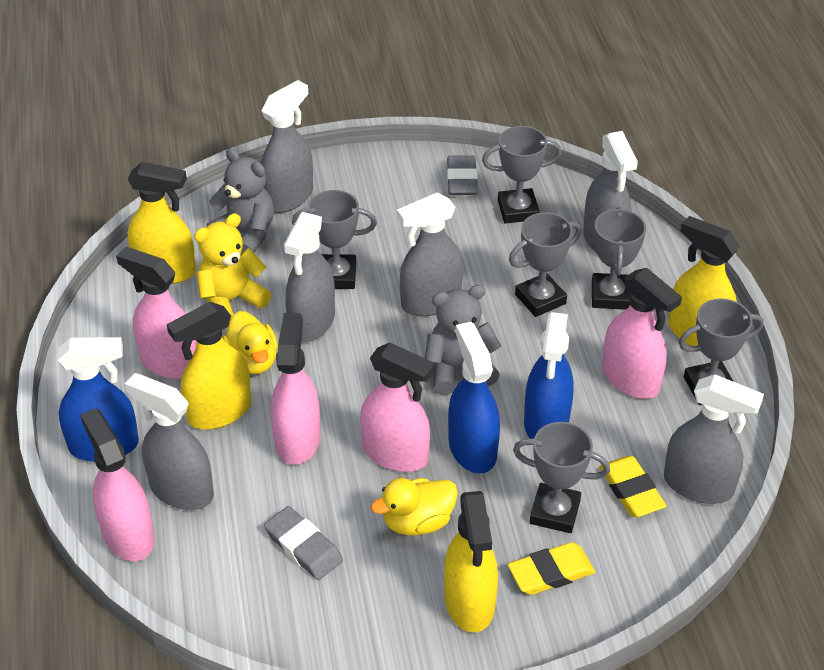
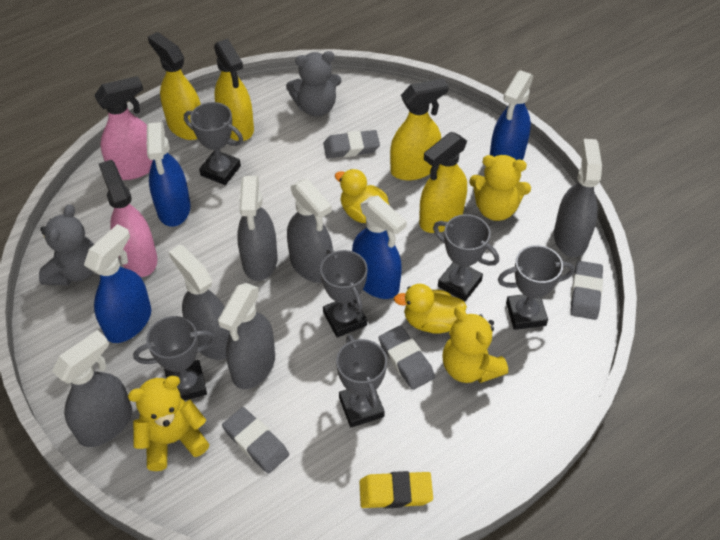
blue spray bottle: [57,337,139,462] [448,322,500,474] [524,312,574,439] = 3 -> [84,224,151,343] [146,122,191,227] [352,196,407,299] [490,70,533,160] = 4
grey eraser: [264,506,343,580] [447,155,478,195] = 2 -> [222,407,289,474] [323,130,380,158] [379,325,435,390] [570,261,603,320] = 4
pink spray bottle: [80,408,155,561] [116,247,197,379] [271,313,320,465] [360,343,435,472] [602,268,682,399] = 5 -> [94,76,153,180] [99,160,157,277] = 2
yellow eraser: [508,542,595,595] [599,456,666,517] = 2 -> [359,471,433,508] = 1
yellow teddy bear: [194,213,271,320] = 1 -> [128,376,209,471] [442,307,508,383] [469,155,531,221] = 3

